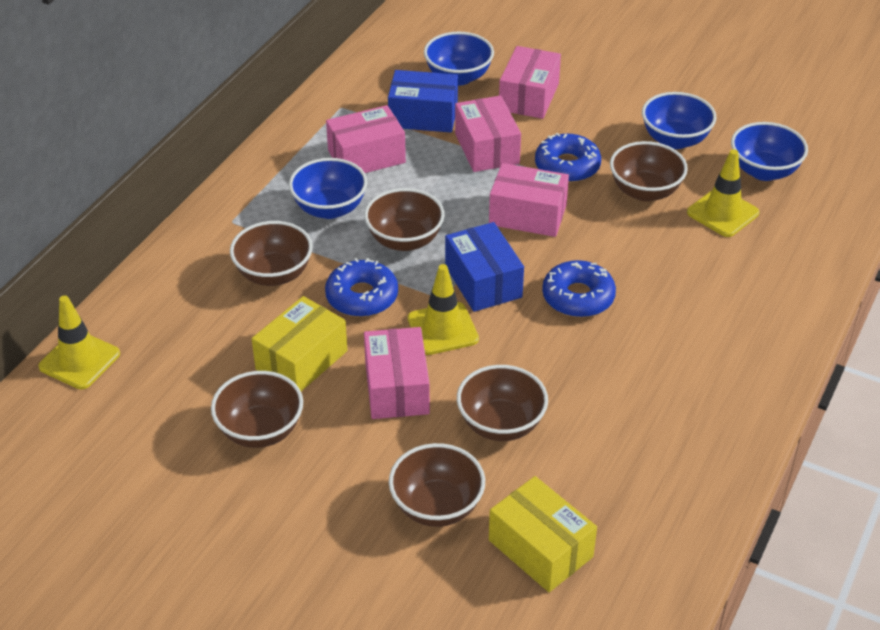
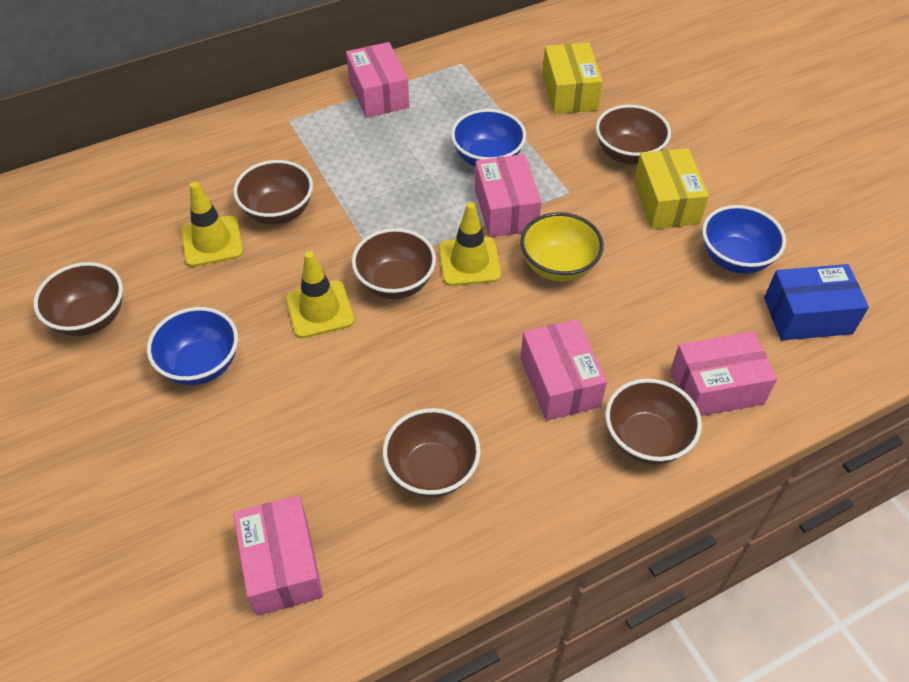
blue bowl: [289,158,367,219] [424,32,494,85] [642,92,717,149] [731,122,808,181] = 4 -> [147,307,238,385] [451,109,526,166] [702,205,786,274] = 3
blue box: [388,70,458,132] [445,222,524,312] = 2 -> [764,264,869,341] = 1
blue donut: [325,258,398,317] [535,133,601,183] [542,260,616,317] = 3 -> none = 0
yellow bowl: none = 0 -> [520,212,604,282] = 1

